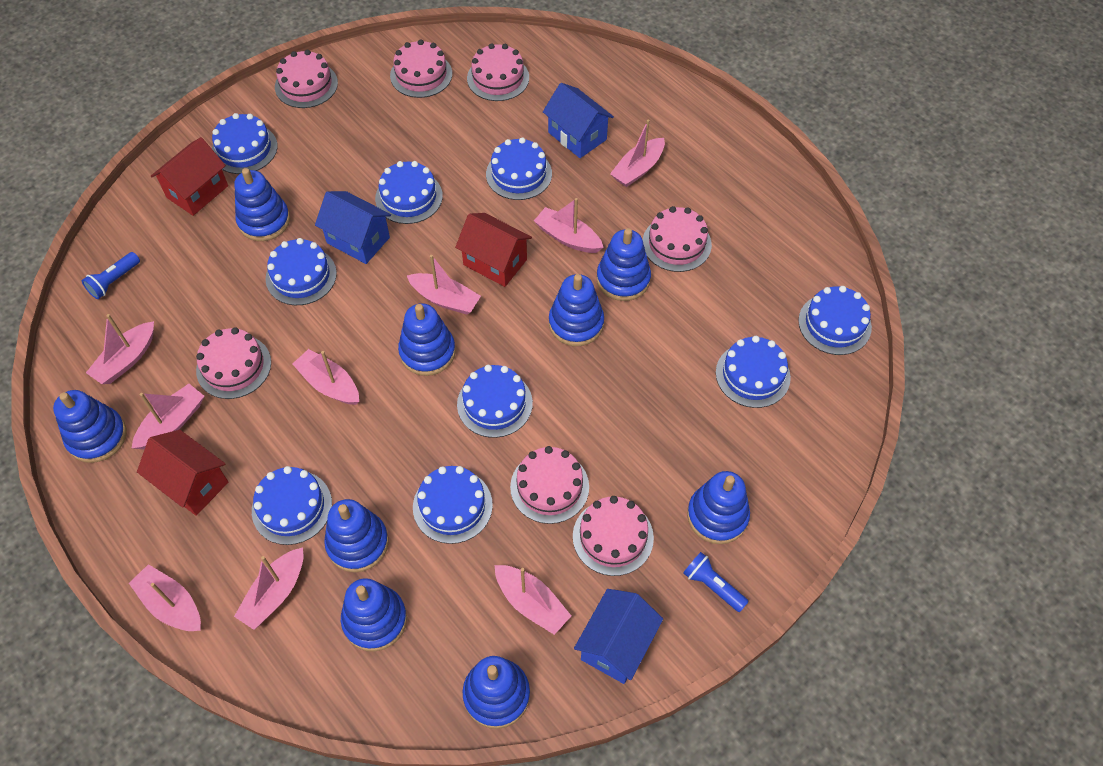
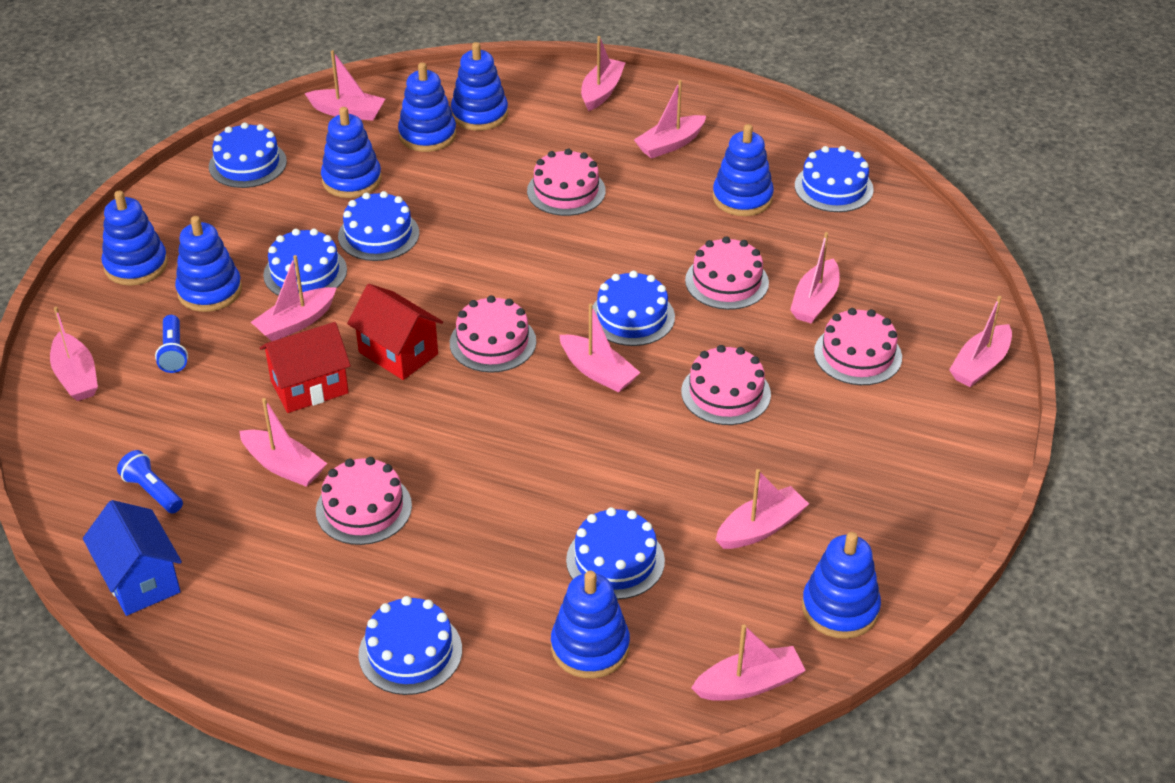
blue cake: [212,113,278,174] [252,466,332,545] [266,238,337,305] [375,161,443,224] [413,466,493,544] [457,365,533,438] [486,137,552,200] [716,336,791,408] [798,286,872,355] = 9 -> [209,122,287,188] [263,229,347,296] [338,191,419,261] [358,596,462,695] [566,507,665,599] [592,271,675,346] [795,146,874,212] = 7
blue house: [315,191,391,264] [543,83,614,158] [574,589,663,684] = 3 -> [83,500,182,616] = 1
blue stacking toy: [53,390,127,463] [234,168,290,241] [324,499,389,573] [341,578,407,652] [398,303,456,376] [462,656,530,729] [549,274,604,346] [597,228,651,301] [687,471,750,544] = 9 -> [102,191,168,285] [175,216,242,312] [321,107,382,198] [398,62,457,152] [451,42,508,131] [551,571,630,678] [713,124,774,216] [802,532,881,639] = 8
pink boat: [86,314,154,384] [129,564,201,631] [132,384,204,450] [234,547,303,630] [293,349,359,405] [407,255,481,315] [495,565,571,635] [534,198,604,253] [610,119,665,187] = 9 -> [50,307,98,401] [240,398,327,487] [251,255,336,341] [304,50,385,121] [559,304,641,392] [581,36,626,111] [634,80,706,159] [691,624,806,701] [716,469,809,549] [790,232,840,324] [949,296,1012,387] = 11
pink cake: [196,327,271,399] [275,50,338,108] [390,39,452,98] [467,43,529,101] [510,446,589,524] [573,496,654,576] [643,206,712,272] = 7 -> [316,457,412,545] [450,295,536,373] [527,148,606,216] [681,345,771,425] [685,236,769,310] [814,308,902,385] = 6
red house: [137,430,228,516] [151,137,228,216] [455,213,532,287] = 3 -> [260,322,351,413] [347,284,443,380] = 2

